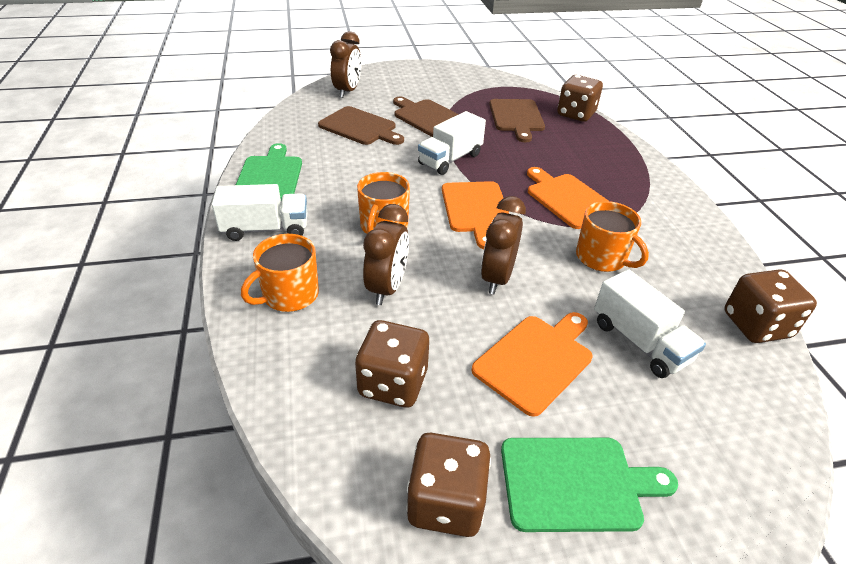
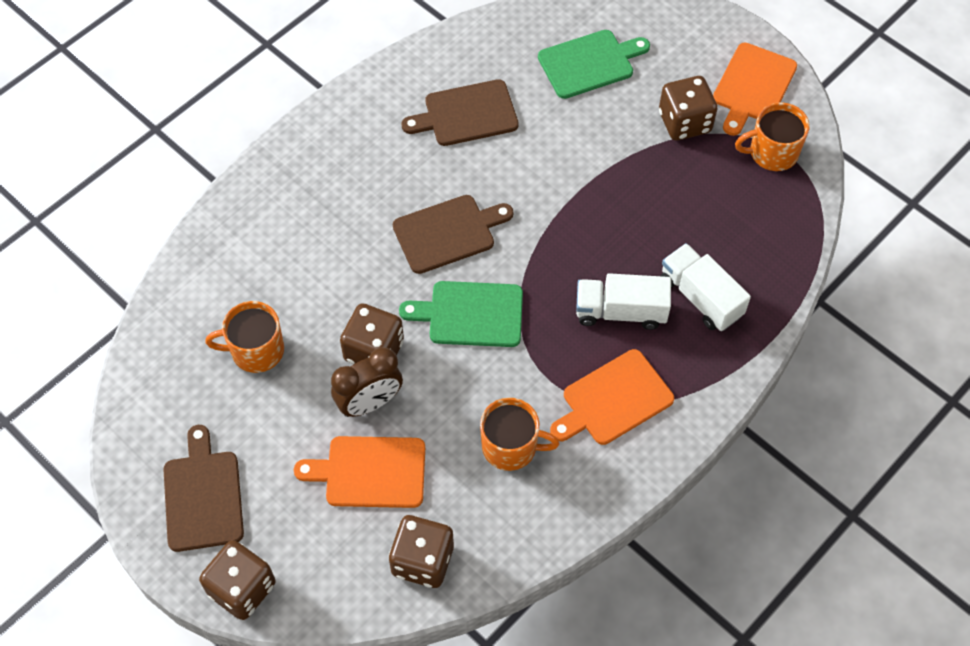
brown clock: [330,31,361,98] [363,204,409,305] [481,196,526,294] = 3 -> [331,347,403,417] = 1
white truck: [212,184,307,241] [418,111,486,175] [594,269,706,378] = 3 -> [576,273,671,330] [661,243,751,331] = 2

